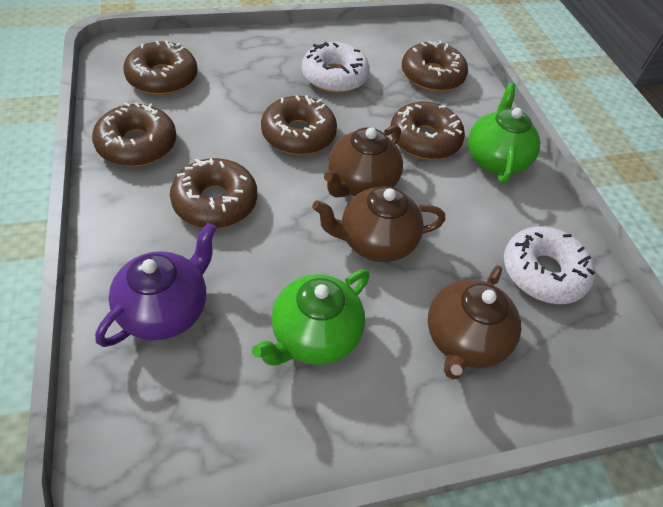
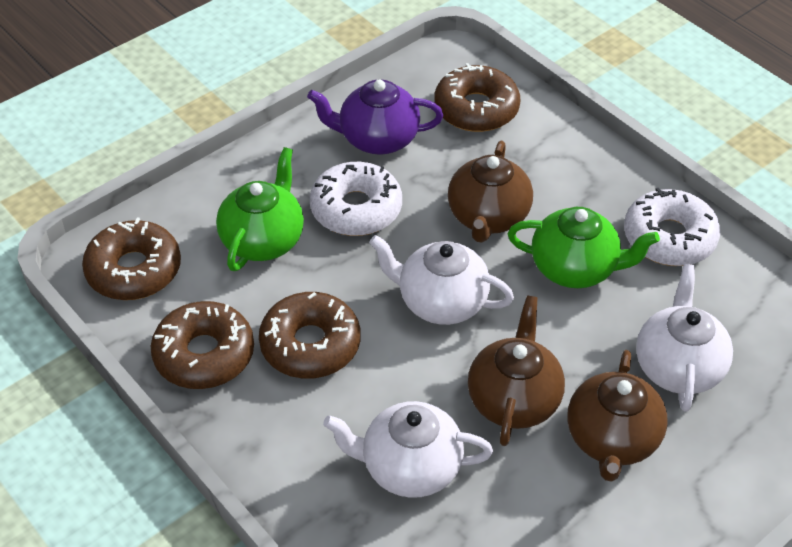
brown donut: [92,102,177,166] [123,40,198,95] [170,158,257,228] [261,95,337,155] [390,102,465,160] [402,41,468,92] = 6 -> [82,217,181,300] [151,301,254,389] [259,292,361,379] [434,63,521,132] = 4
white teapot: none = 0 -> [323,401,493,498] [369,235,514,325] [636,264,733,412] = 3

